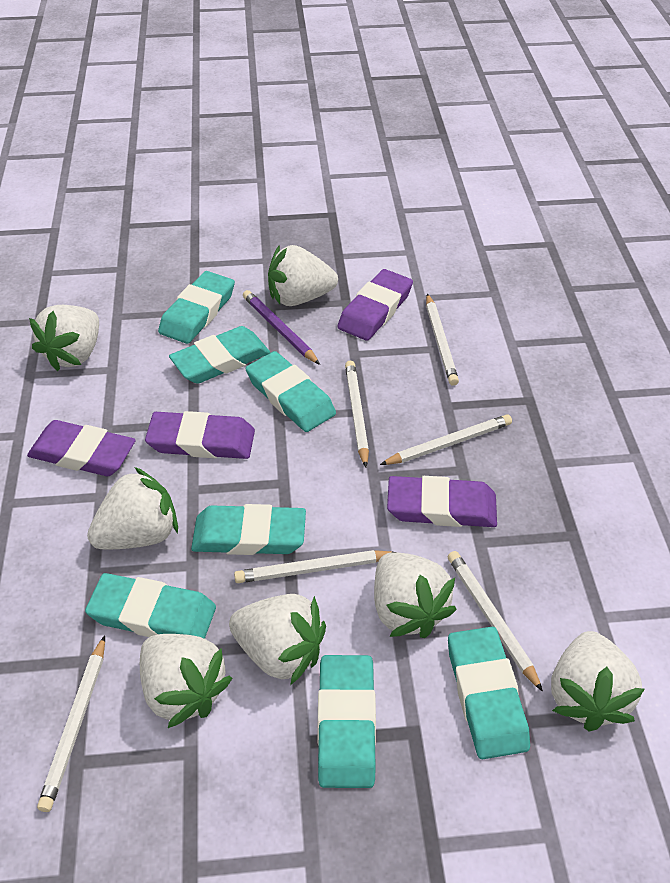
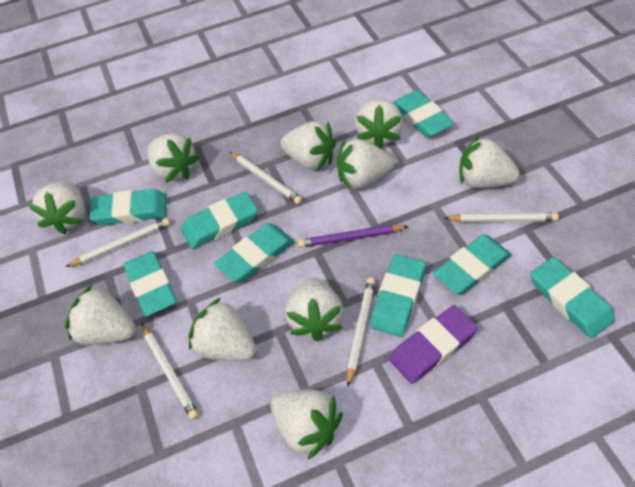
purple eraser: [27,420,136,476] [145,411,255,459] [337,269,413,341] [387,476,497,527] = 4 -> [389,305,478,384] = 1
turquoise eraser: [85,573,216,639] [158,271,235,344] [169,326,270,384] [191,504,306,555] [246,351,336,432] [318,655,376,788] [448,627,530,759] = 7 -> [89,189,167,225] [123,251,177,317] [181,191,258,249] [215,223,295,283] [370,254,426,337] [392,90,454,138] [433,234,511,295] [530,257,615,339] = 8
white pencil: [37,635,105,812] [234,550,398,583] [345,361,369,467] [380,415,512,465] [426,294,459,386] [448,551,543,692] = 6 -> [66,218,170,267] [141,323,199,420] [229,151,303,204] [347,278,376,387] [444,213,559,222] = 5
white strawberry: [29,305,99,371] [87,467,178,550] [140,634,232,728] [229,594,326,685] [268,245,338,306] [374,552,457,638] [551,631,645,732] = 7 -> [29,181,85,234] [65,285,136,345] [148,133,200,183] [189,298,256,361] [271,390,342,460] [281,121,336,171] [285,277,343,341] [337,138,394,190] [355,99,403,148] [459,135,520,188] = 10

